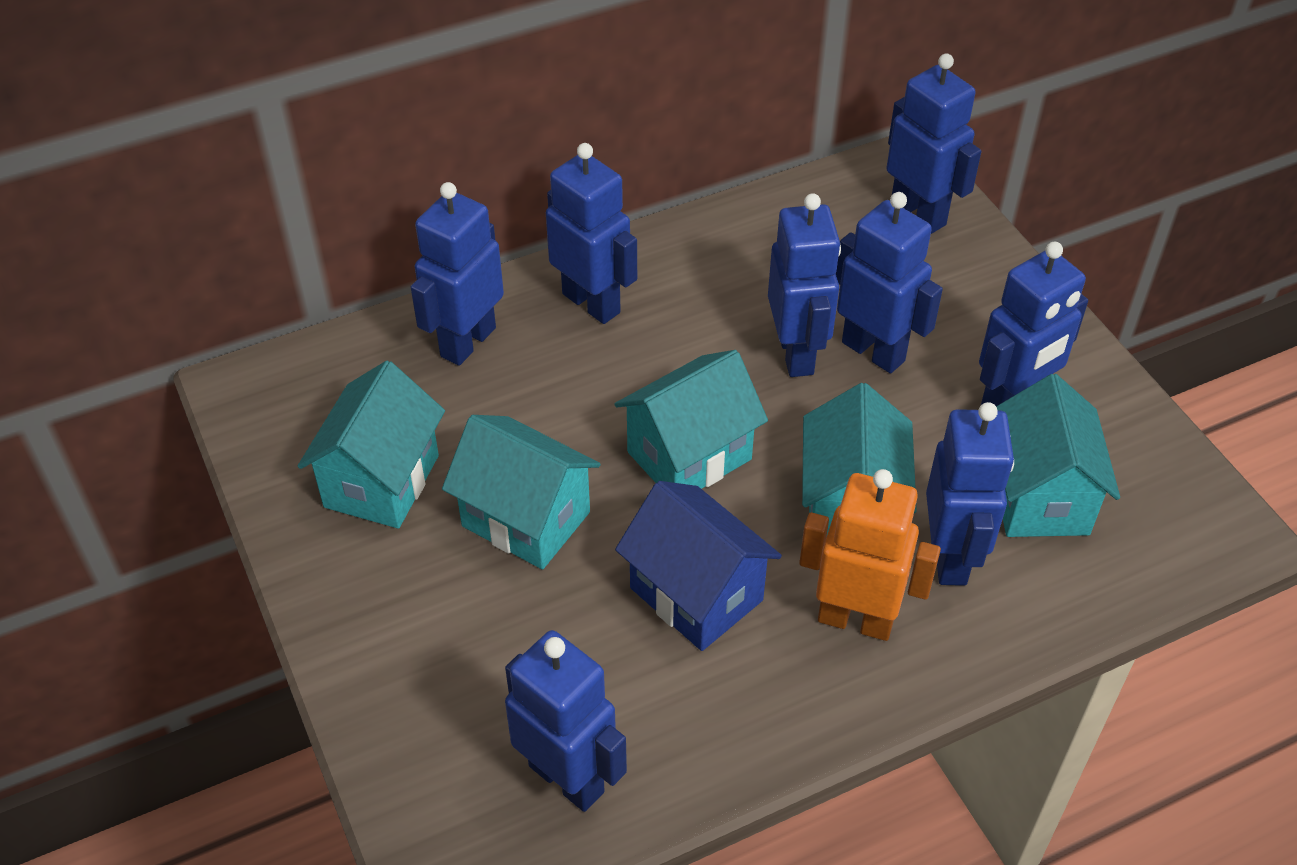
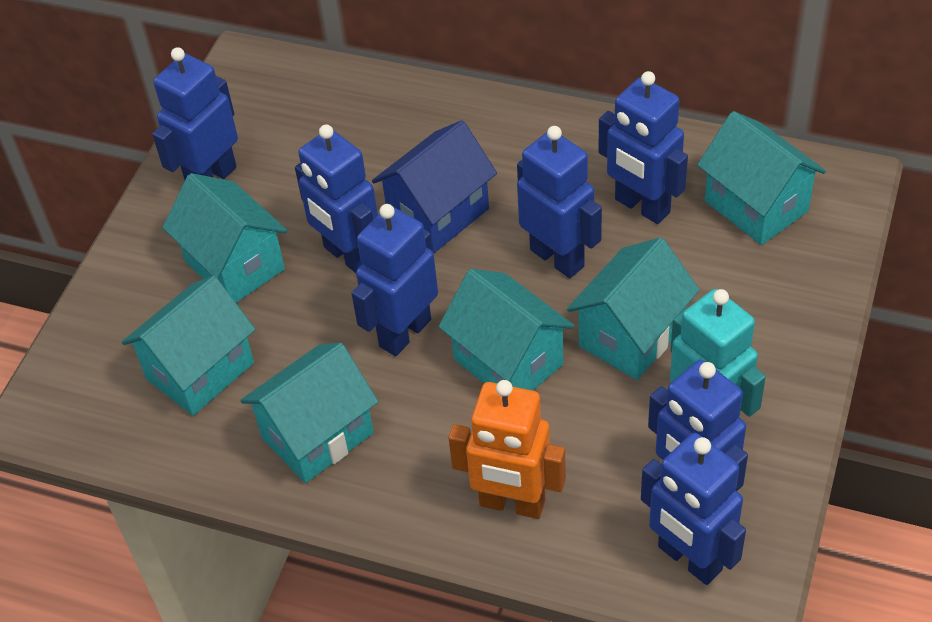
blue robot: [411,182,504,366] [505,630,627,812] [546,143,637,324] [768,193,841,377] [836,192,943,373] [886,53,981,234] [926,402,1014,586] [979,242,1088,406] = 8 -> [152,47,238,180] [295,125,378,273] [351,204,438,356] [517,126,602,278] [599,71,688,224] [641,433,746,585] [648,360,748,491] = 7
turquoise house: [298,361,445,529] [442,415,601,569] [614,350,768,489] [802,383,917,534] [996,374,1120,537] = 5 -> [122,276,256,416] [162,173,288,303] [240,343,378,483] [438,269,574,391] [567,238,700,380] [697,111,826,245] = 6
turquoise robot: none = 0 -> [670,289,766,417] = 1

